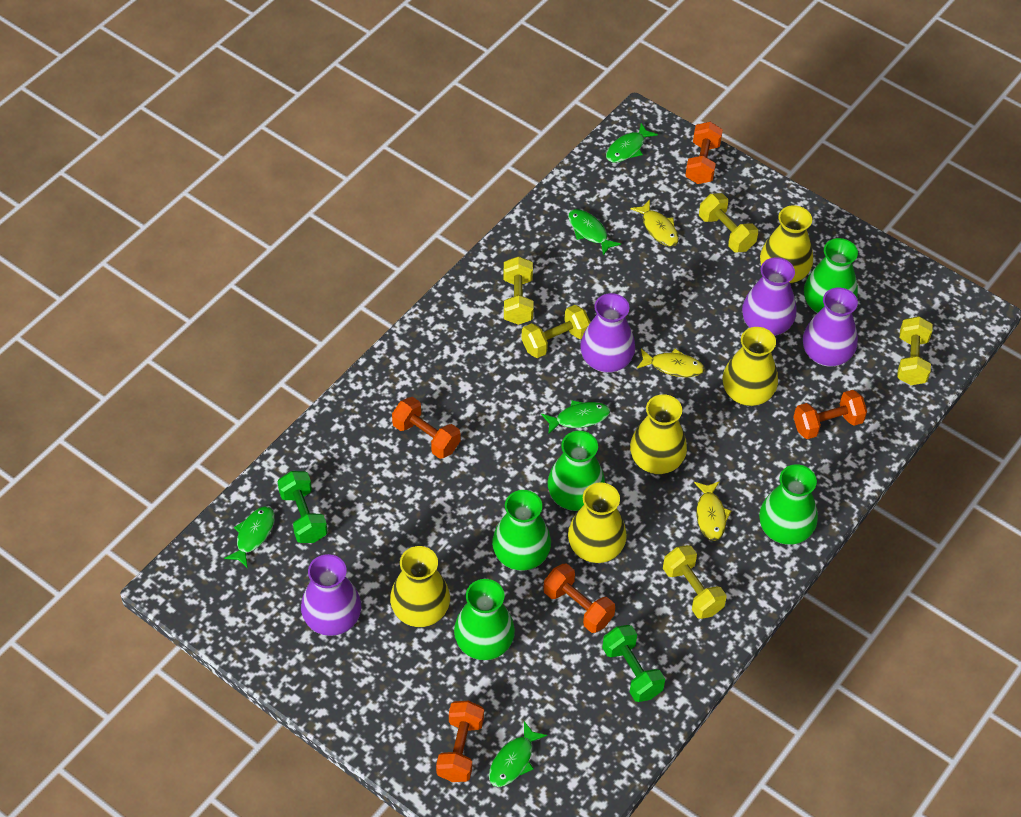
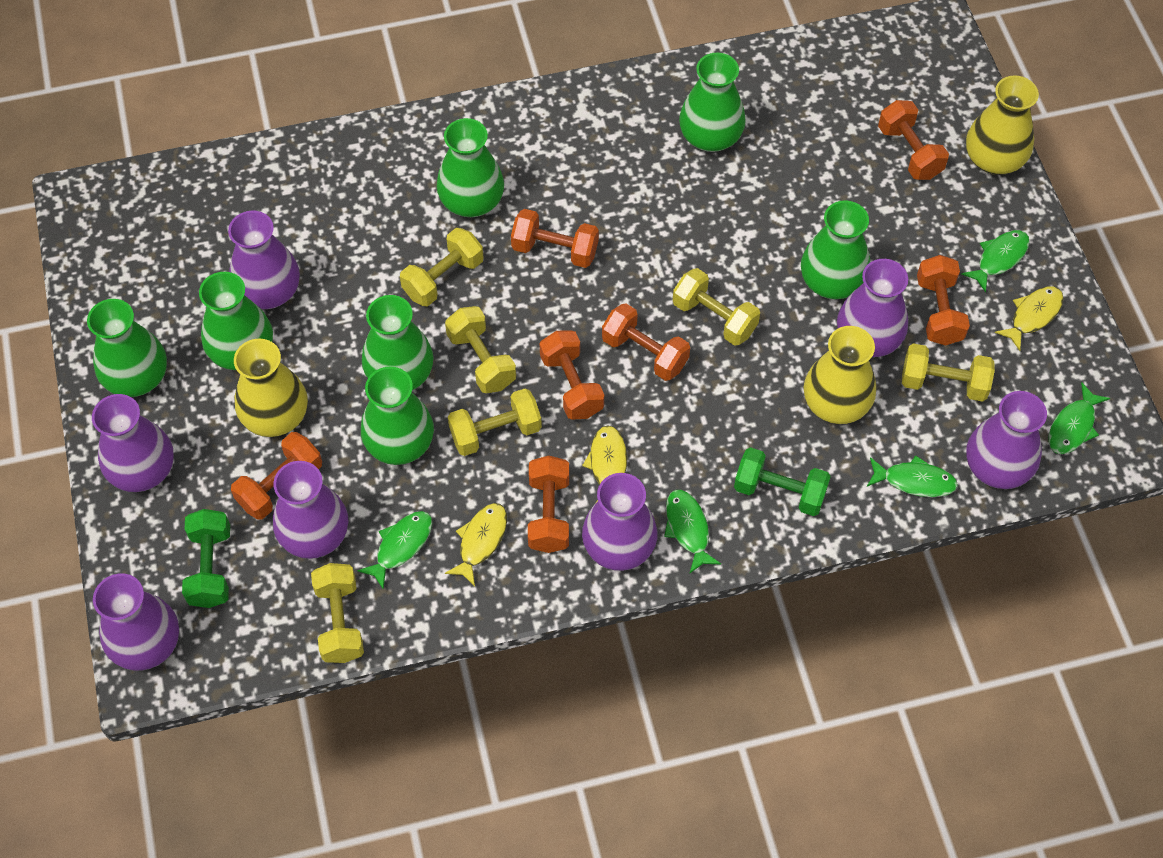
green vase: [454,579,515,660] [492,490,551,571] [548,431,605,511] [759,464,818,545] [804,238,858,313] = 5 -> [87,299,167,397] [199,272,273,370] [361,366,434,465] [362,295,434,390] [437,118,504,217] [679,52,746,152] [801,200,870,299] = 7
orange dumbbell: [392,397,460,459] [436,701,484,782] [543,563,615,633] [685,122,723,184] [793,390,867,439] = 5 -> [231,432,322,520] [511,209,599,268] [528,456,569,553] [540,330,604,420] [602,303,690,381] [878,100,949,180] [917,255,970,345] = 7
purple vase: [301,554,361,636] [580,293,635,373] [742,257,796,336] [803,288,858,366] = 4 -> [92,394,174,492] [93,573,179,671] [228,211,300,309] [273,461,348,559] [582,473,657,571] [837,259,908,357] [967,391,1047,489] = 7
yellow dumbbell: [504,256,534,325] [521,305,591,358] [663,545,727,619] [699,193,758,252] [897,316,933,385] = 5 -> [311,563,364,663] [400,228,483,306] [445,306,516,393] [448,388,542,456] [673,268,760,346] [902,343,995,402] = 6
yellow vase: [390,546,450,627] [568,482,627,563] [630,394,687,474] [723,327,778,406] [760,205,813,284] = 5 -> [234,339,308,437] [804,326,876,424] [966,75,1039,175] = 3

